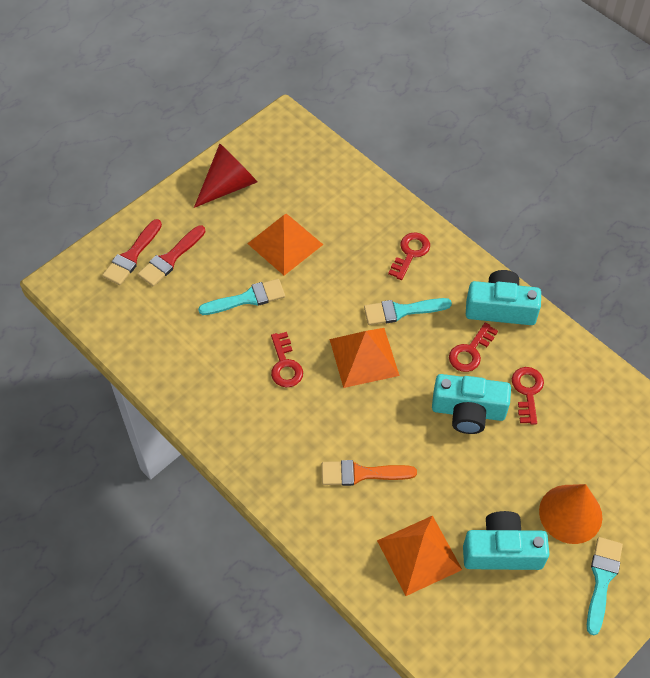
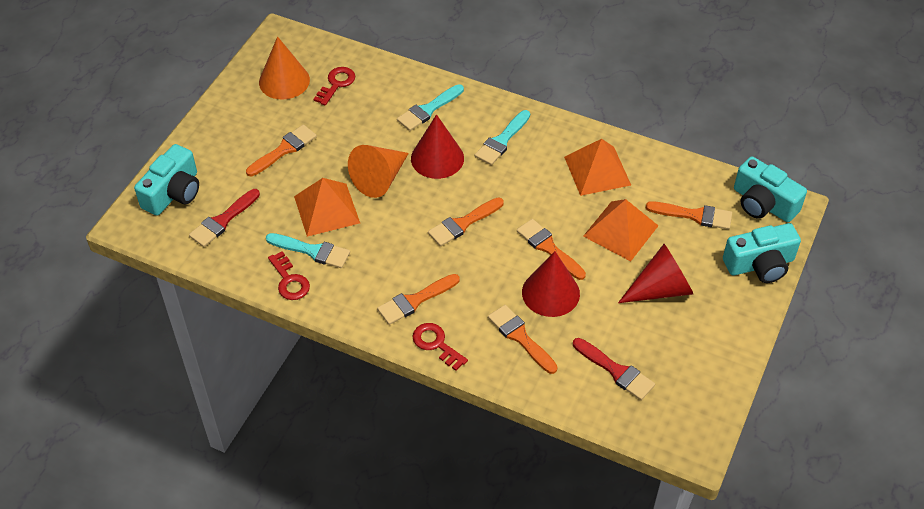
orange brush: [322,460,417,486] = 1 -> [246,125,317,176] [377,274,460,325] [428,197,504,246] [488,305,558,374] [517,219,586,280] [646,201,732,230] = 6
orange cone: [539,484,602,544] = 1 -> [259,36,310,100] [348,145,409,198] = 2
red cone: [194,144,257,208] = 1 -> [411,114,464,179] [522,251,580,317] [618,244,693,303] = 3
red key: [271,332,303,387] [388,232,430,280] [449,322,498,372] [512,367,544,425] = 4 -> [268,251,310,300] [313,67,355,106] [412,323,468,371] = 3

